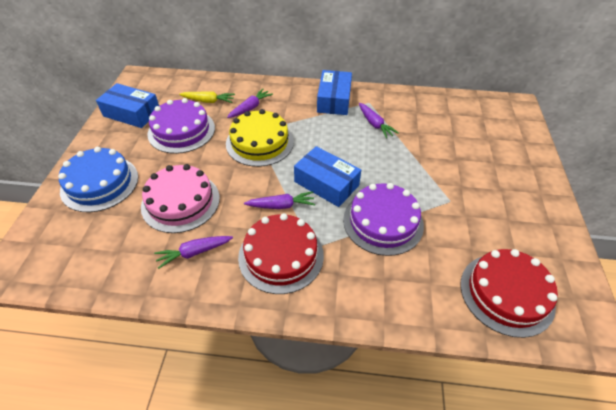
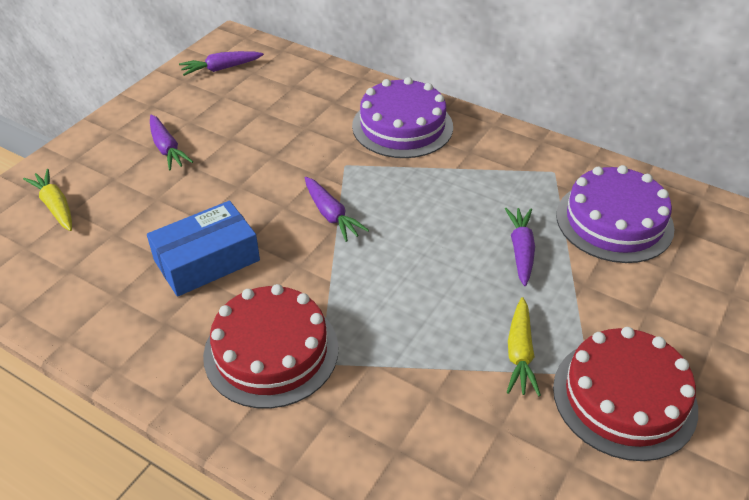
blue box: [96,83,159,128] [294,146,361,207] [317,70,352,115] = 3 -> [147,201,260,297] = 1
blue cake: [58,147,138,212] = 1 -> none = 0
pink cake: [141,164,220,233] = 1 -> none = 0
yellow cake: [226,109,294,167] = 1 -> none = 0
yellow carrot: [179,91,235,103] = 1 -> [23,169,72,231] [507,297,541,396] = 2

